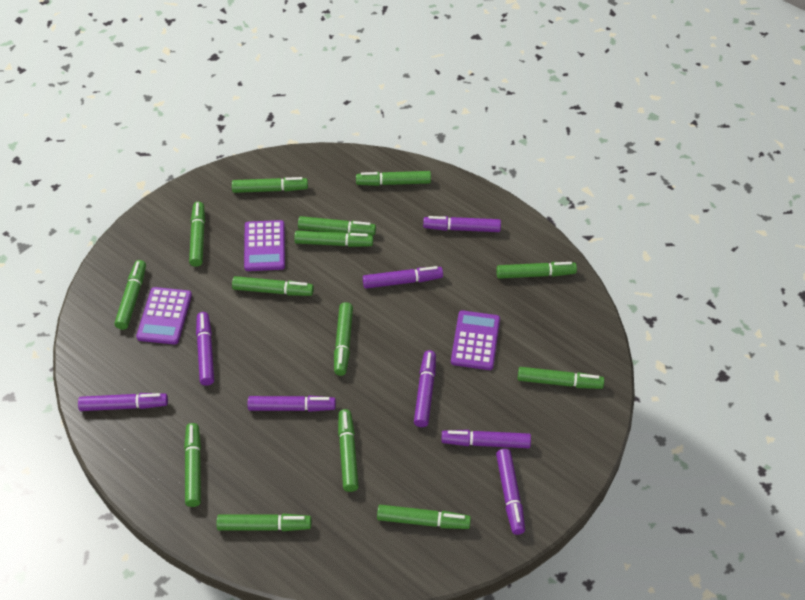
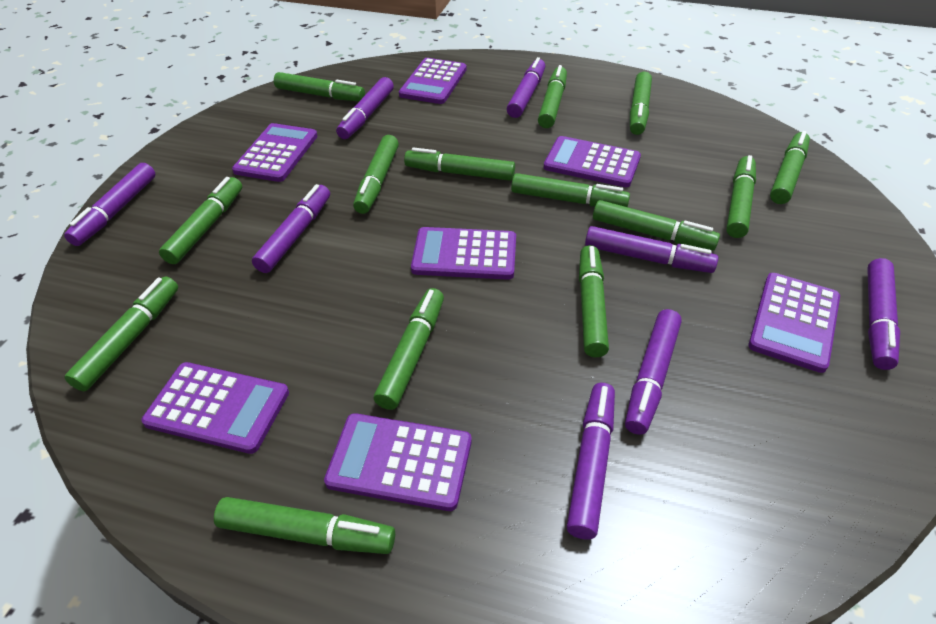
purple calculator: [136,287,192,344] [244,220,285,271] [451,310,500,370] = 3 -> [141,362,289,454] [232,123,317,182] [324,413,472,511] [399,58,467,104] [411,227,516,280] [544,136,641,187] [748,273,840,373] = 7

